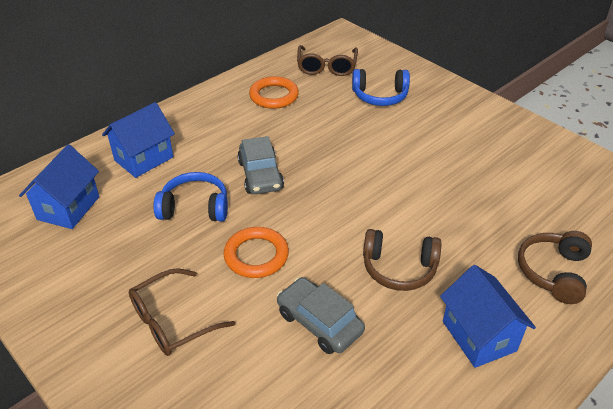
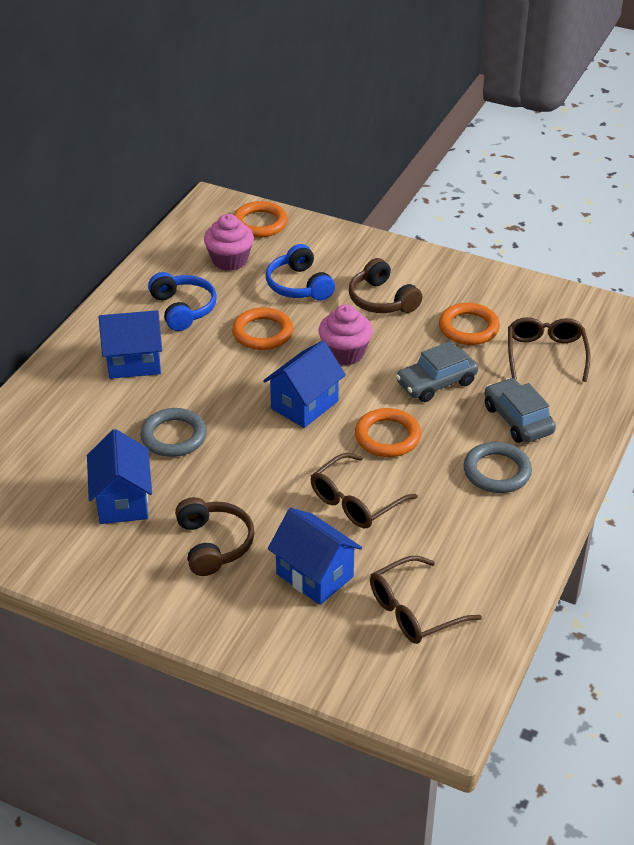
blue house: [19,144,99,229] [102,102,175,178] [440,265,536,368] = 3 -> [87,429,152,524] [99,310,162,379] [263,340,346,428] [268,508,362,605] = 4
brown glasses: [128,268,235,356] [297,45,358,76] = 2 -> [311,453,418,528] [370,556,482,644] [508,317,591,382] = 3
grey ring: none = 0 -> [140,408,207,457] [464,442,532,493] = 2
orange ring: [224,227,289,278] [249,76,299,109] = 2 -> [232,307,293,350] [234,201,288,238] [355,408,421,457] [439,303,500,345] = 4
pink cupcake: none = 0 -> [204,214,254,271] [319,305,373,365] = 2

